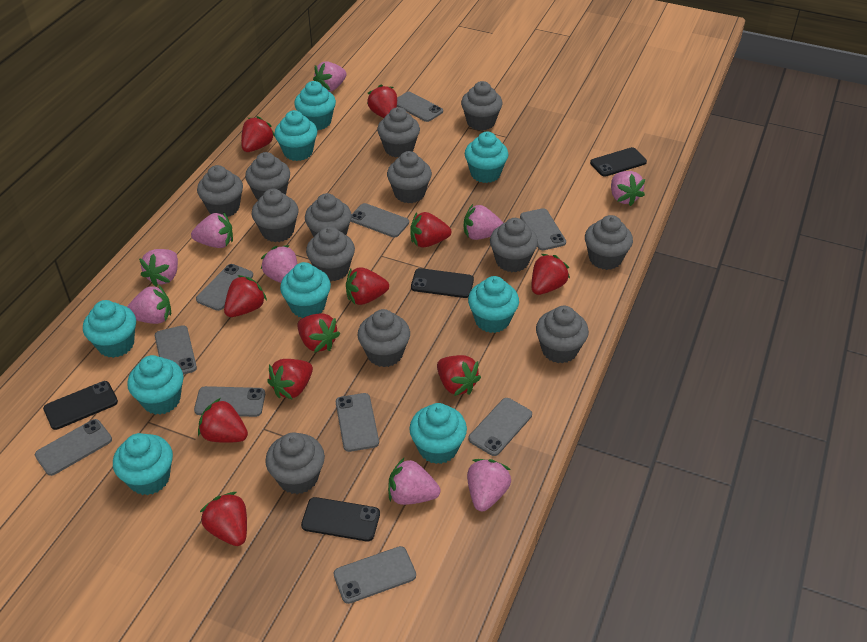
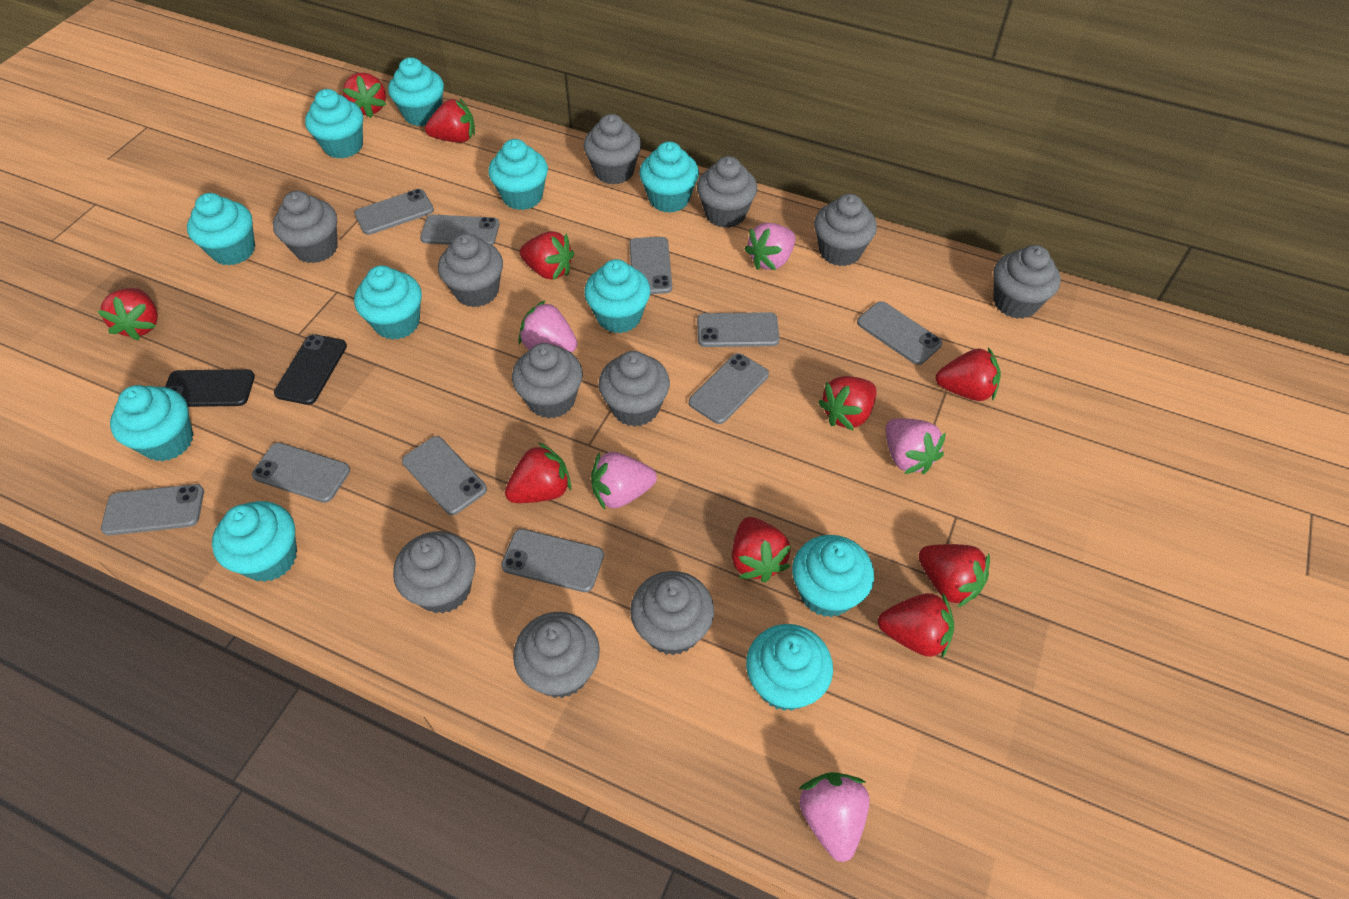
black phone: [43,381,118,430] [301,497,380,541] [411,268,474,298] [590,147,647,177] = 4 -> [165,369,255,407] [274,334,347,405] = 2
grey cupcake: [197,165,243,217] [245,152,290,200] [252,189,298,242] [265,432,325,494] [305,193,352,237] [306,226,355,281] [357,309,410,367] [377,107,420,158] [387,151,432,203] [461,81,502,131] [490,218,538,272] [536,306,589,363] [585,215,633,270] = 13 -> [273,191,338,263] [393,531,476,614] [438,234,503,307] [512,343,583,419] [513,612,600,698] [584,114,641,184] [599,351,670,427] [630,571,714,655] [697,156,757,228] [814,194,877,266] [993,245,1061,319] = 11
pink strawberry: [127,285,171,324] [139,249,178,287] [191,212,233,248] [261,245,297,283] [313,61,347,92] [388,458,441,505] [464,204,503,240] [467,459,511,511] [611,171,645,206] = 9 -> [519,300,577,352] [591,451,657,510] [745,223,796,270] [798,772,870,862] [885,419,946,474] = 5
red strawberry: [198,398,248,443] [200,492,247,546] [224,275,267,317] [241,116,275,152] [267,359,313,400] [297,313,340,353] [346,267,389,305] [367,84,397,118] [410,212,451,248] [437,355,481,396] [532,254,570,295] = 11 -> [97,288,158,341] [343,73,386,118] [425,98,475,143] [505,442,571,503] [519,231,574,280] [732,517,791,582] [818,376,876,431] [878,593,954,658] [918,544,990,608] [935,347,1001,401] = 10
turquoise cupcake: [83,300,136,358] [113,433,173,495] [127,355,184,415] [274,110,317,161] [280,262,331,318] [294,81,336,130] [409,403,467,464] [465,132,508,183] [468,276,519,333] = 9 -> [110,385,193,462] [187,193,255,266] [212,501,297,582] [305,89,363,159] [354,266,422,340] [388,57,444,126] [488,139,548,210] [584,259,650,333] [639,141,699,213] [746,624,833,711] [792,535,874,617] = 11

